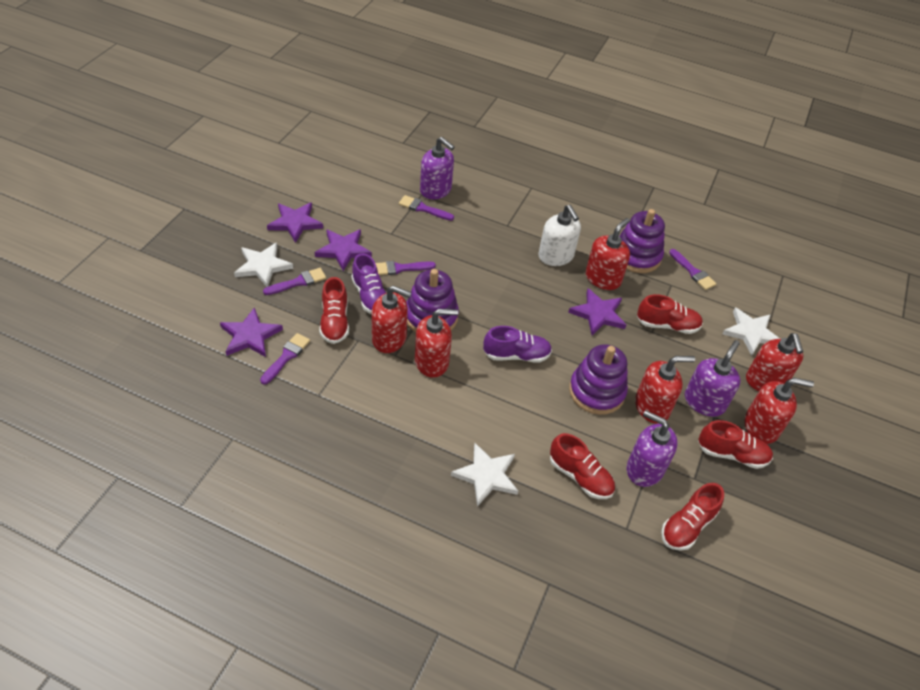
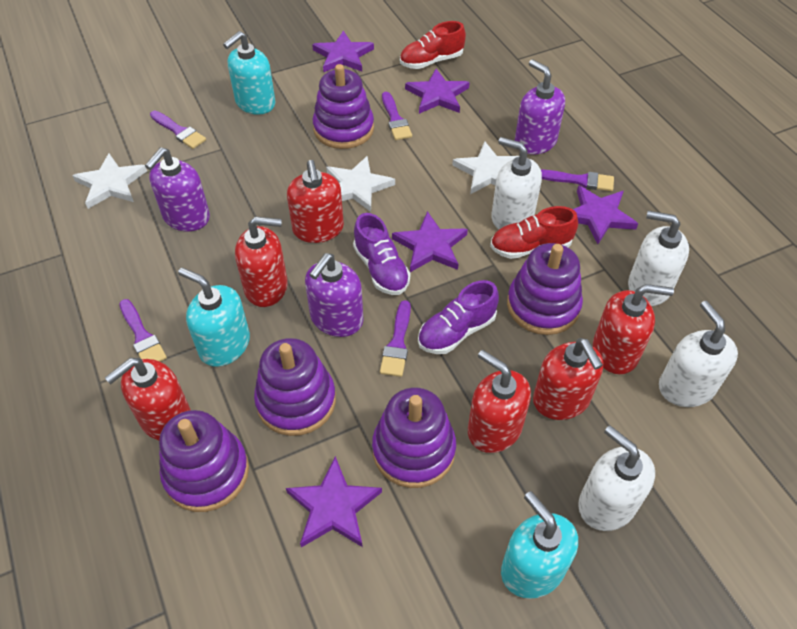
purple stacking toy: [406,269,459,332] [569,344,628,415] [620,209,665,273] = 3 -> [159,410,249,512] [254,338,336,436] [313,64,374,149] [372,388,456,488] [507,243,583,335] = 5
purple star: [220,307,283,357] [267,203,323,243] [315,229,372,271] [568,288,626,335] = 4 -> [286,456,382,547] [312,31,374,72] [392,211,468,272] [405,69,470,114] [573,185,638,244] = 5
red shoe: [319,277,349,344] [550,433,615,499] [637,294,703,334] [661,483,724,551] [698,420,773,469] = 5 -> [400,21,466,69] [490,206,578,259] = 2
turquoise soap dispenser: none = 0 -> [178,268,250,367] [223,31,276,115] [501,491,578,599] = 3
white soap dispenser: [538,205,581,266] = 1 -> [491,137,542,229] [578,426,655,531] [628,211,689,306] [659,301,738,407] = 4

